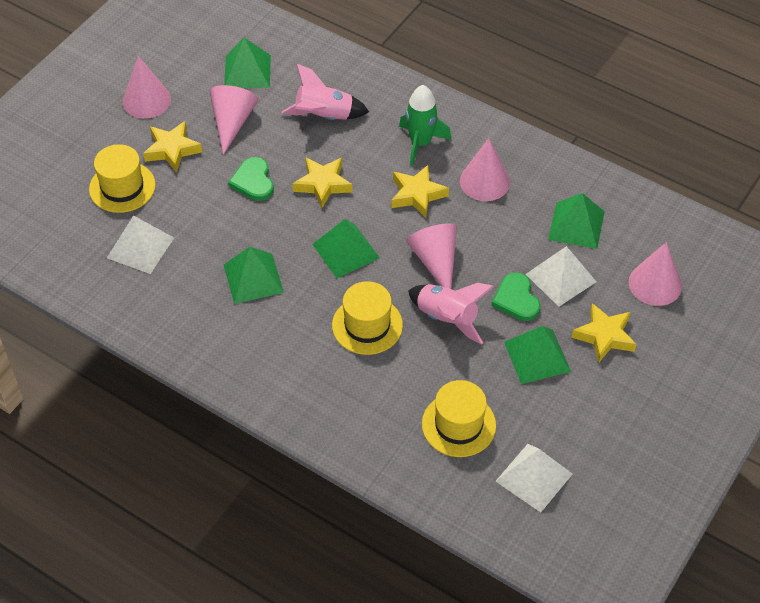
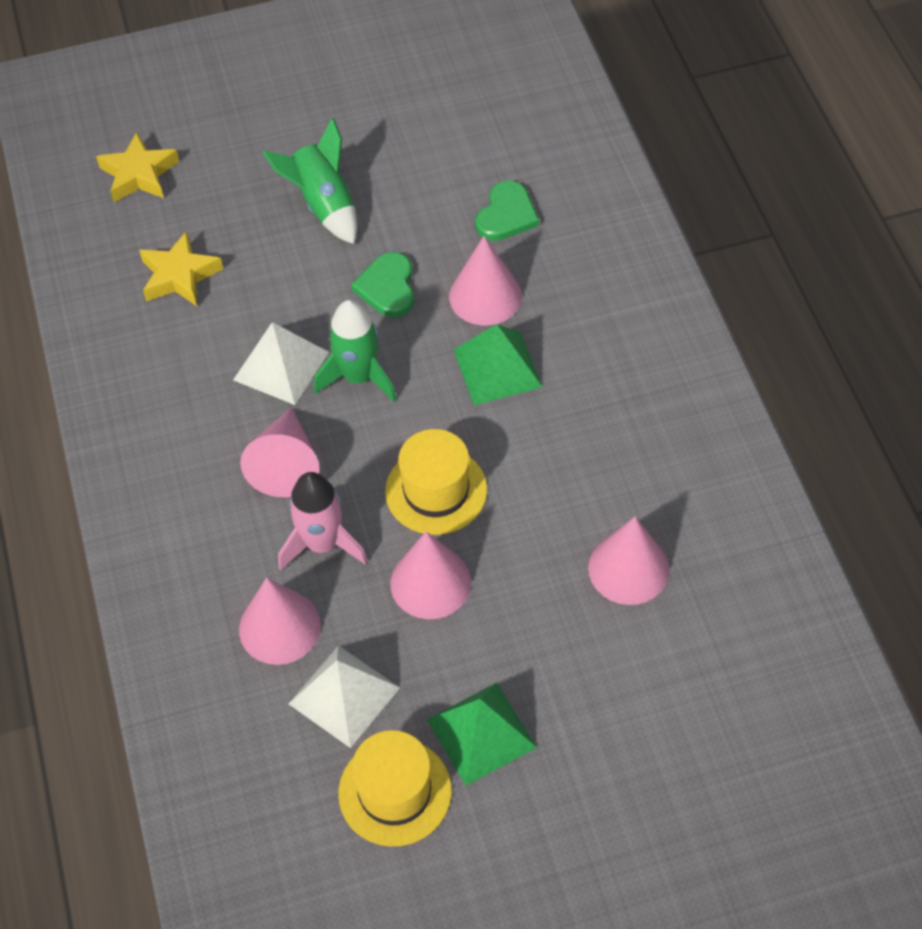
green pyramid: [224,38,271,88] [224,247,284,304] [312,219,380,278] [504,326,571,384] [548,193,604,249] = 5 -> [427,683,537,786] [454,324,542,405] = 2
green rocket: [399,85,452,166] = 1 -> [262,118,357,244] [314,300,397,402] = 2
pink rocket: [282,64,369,120] [408,283,494,344] = 2 -> [278,472,368,571] = 1
white pyramid: [107,215,174,274] [496,444,572,512] [526,246,596,307] = 3 -> [233,322,329,405] [289,645,400,748] = 2
yellow hat: [89,144,156,213] [332,281,403,355] [422,380,496,457] = 3 -> [339,730,452,847] [385,429,487,535] = 2
yellow star: [143,121,202,173] [293,158,352,208] [391,165,449,218] [571,303,636,363] = 4 -> [96,132,179,202] [139,231,223,306] = 2

